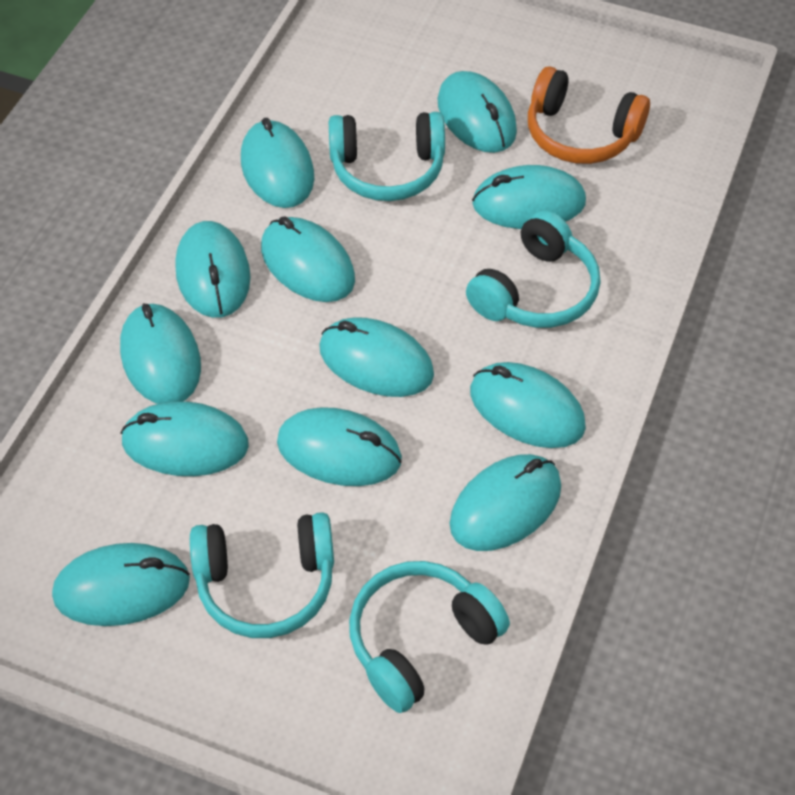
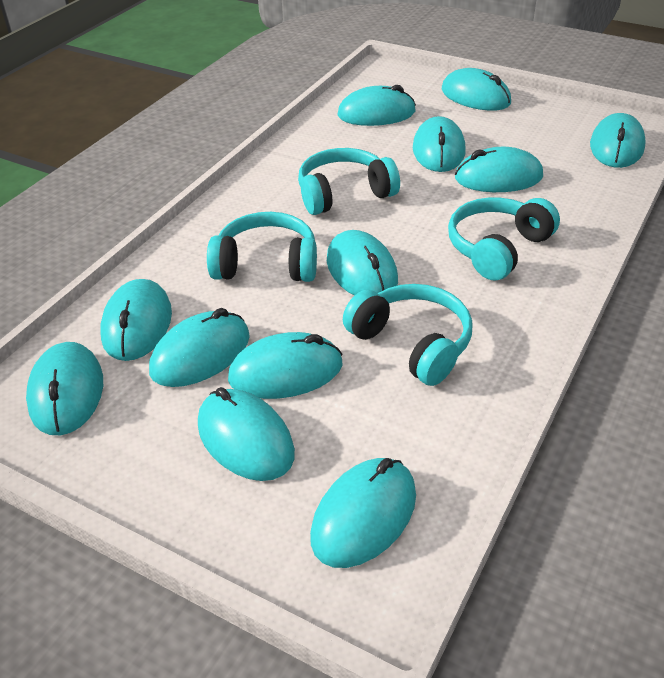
orange headphones: [528,66,650,164] = 1 -> none = 0

